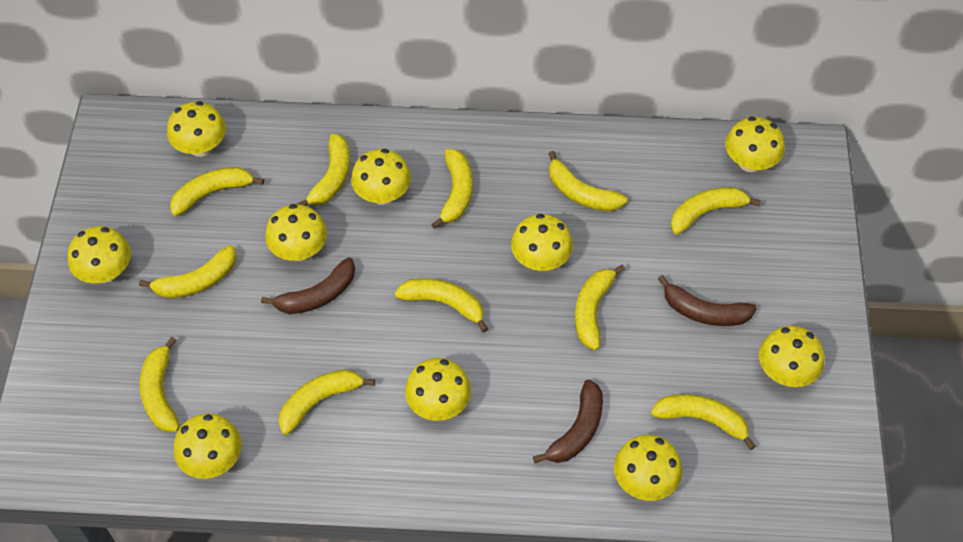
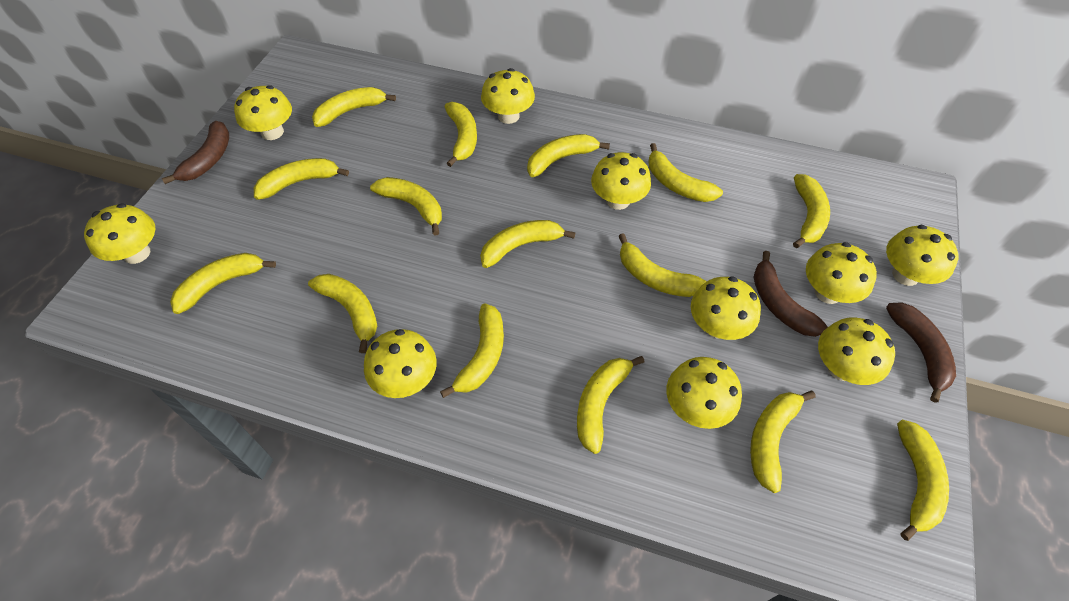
yellow banana: [139,245,236,298] [140,337,180,432] [170,167,264,216] [279,369,375,435] [296,134,350,206] [394,278,488,333] [431,149,472,229] [548,151,627,211] [575,265,625,350] [651,394,756,450] [671,187,761,235] = 11 -> [170,253,276,314] [254,158,349,200] [308,274,377,353] [312,87,396,127] [370,177,442,235] [440,304,504,398] [445,102,477,167] [480,220,575,268] [527,134,610,177] [577,356,644,454] [619,233,707,297] [649,143,723,202] [750,391,815,493] [793,174,830,248] [897,419,949,541] = 15

